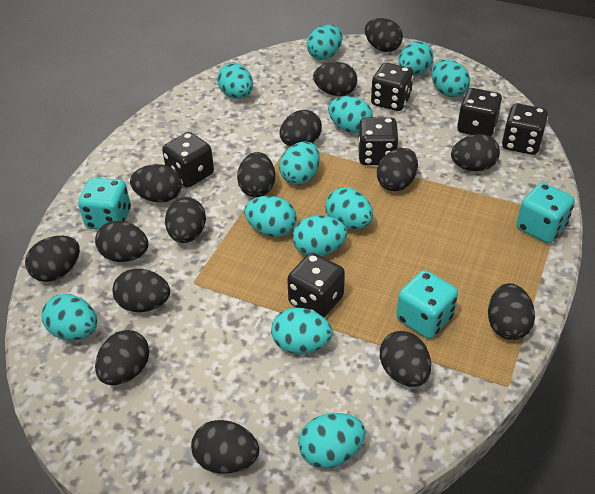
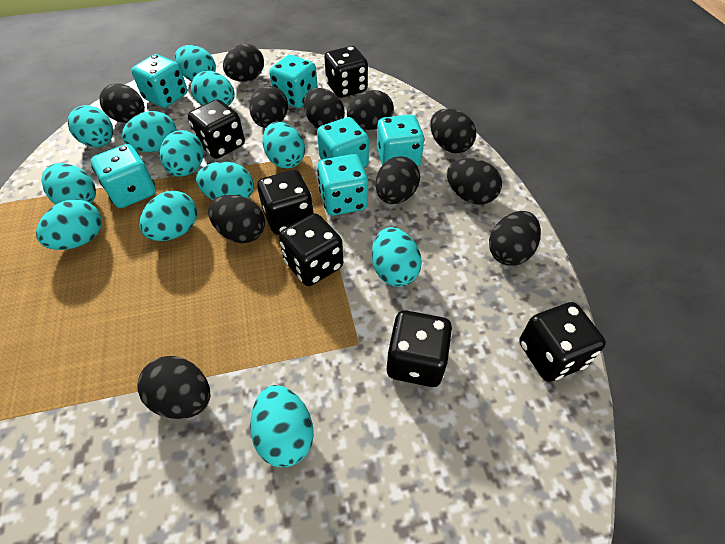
black egg: [25,236,80,282] [95,221,148,262] [95,330,150,385] [112,269,170,312] [130,164,181,203] [165,197,206,243] [191,420,259,474] [237,152,275,197] [280,110,322,146] [313,62,357,96] [365,18,403,52] [377,148,418,191] [380,331,431,387] [451,134,500,171] [488,283,535,340] = 15 -> [99,84,145,123] [137,356,210,419] [208,195,265,243] [223,44,264,82] [249,86,288,128] [304,88,345,128] [347,90,394,130] [375,156,420,204] [430,109,476,154] [447,158,502,205] [489,211,541,266] = 11
turquoise dice: [78,178,131,230] [396,270,458,339] [516,183,575,243] = 3 -> [91,144,156,208] [131,54,187,108] [269,55,318,108] [317,117,369,168] [317,154,368,216] [377,114,424,167] = 6

